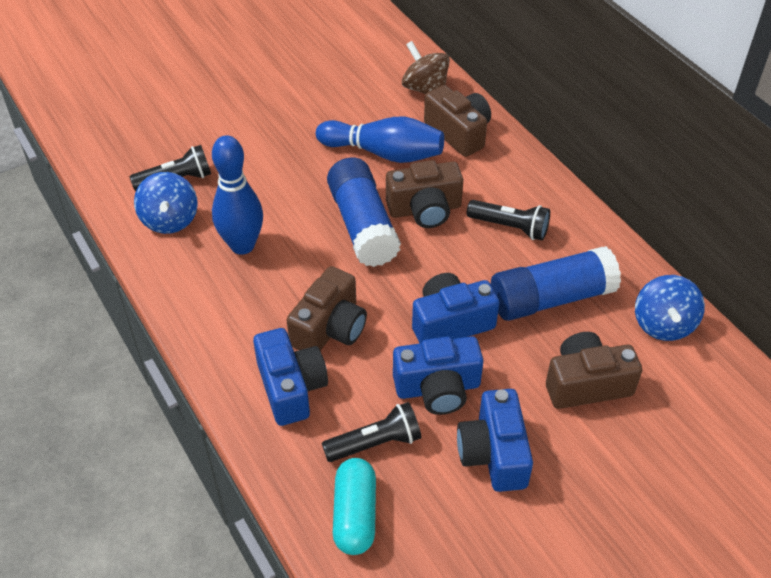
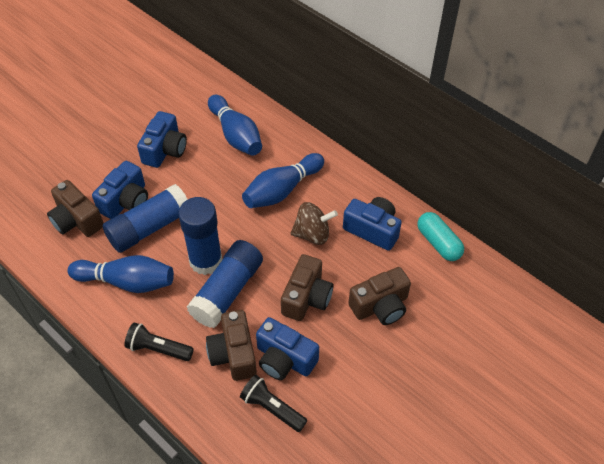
black flashlight: [130,145,211,191] [322,402,421,462] [467,200,550,240] = 3 -> [124,322,194,361] [240,375,307,432] = 2
blue bowling pin: [212,135,263,255] [316,117,444,163] = 2 -> [68,255,174,293] [208,95,262,156] [242,153,324,208] = 3
blue glue stick: [327,158,401,267] [491,246,621,321] = 2 -> [103,184,188,253] [178,197,222,275] [187,240,263,328] = 3
blue spinning top: [134,172,198,234] [635,275,705,341] = 2 -> none = 0

